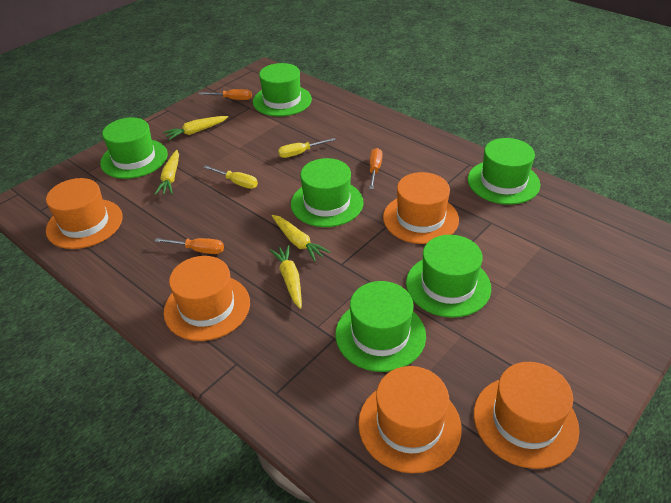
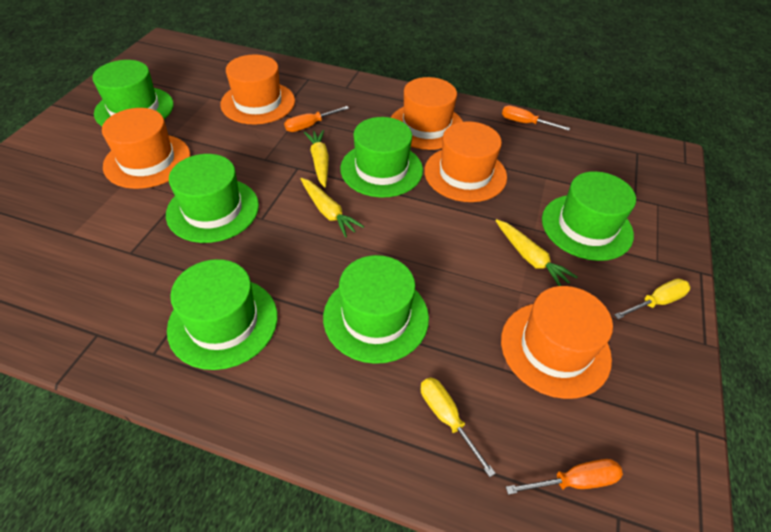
yellow carrot: [155,150,179,195] [163,116,228,140] [270,245,302,309] [272,215,330,262] = 4 -> [300,178,364,238] [304,130,329,187] [495,219,577,286] = 3

